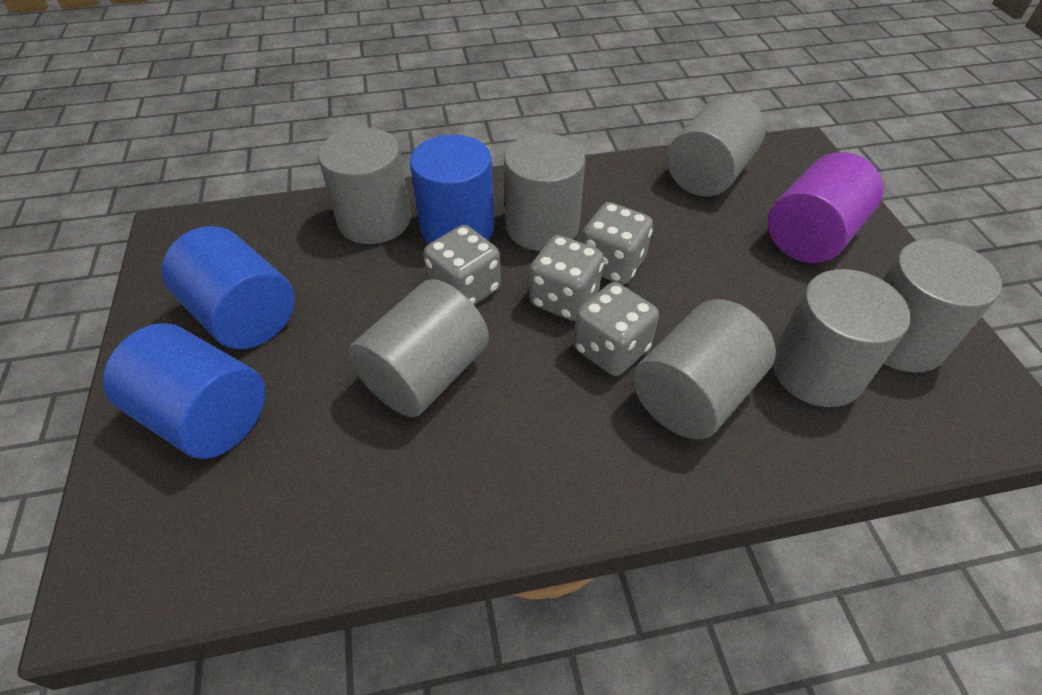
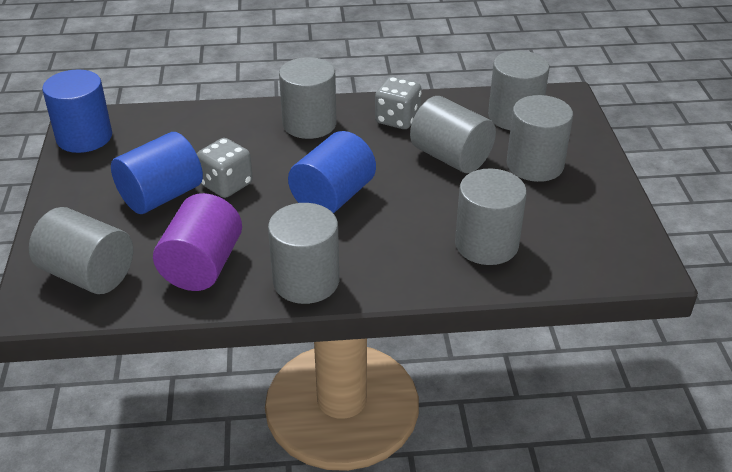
grey dice: [423,225,501,305] [529,235,604,321] [573,282,659,376] [582,202,653,284] = 4 -> [197,138,253,198] [375,77,422,129] = 2

